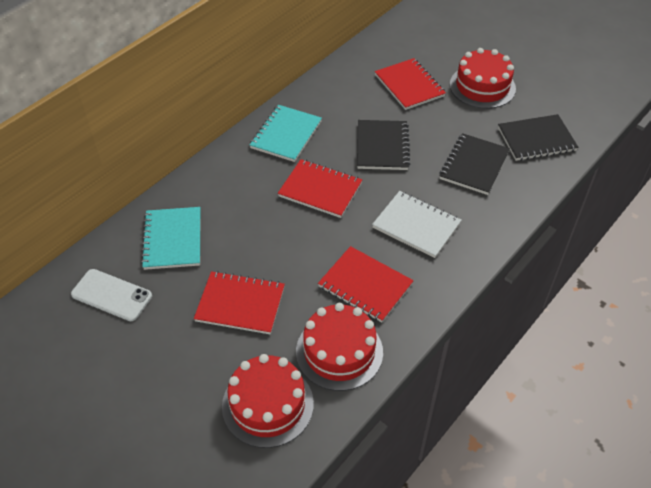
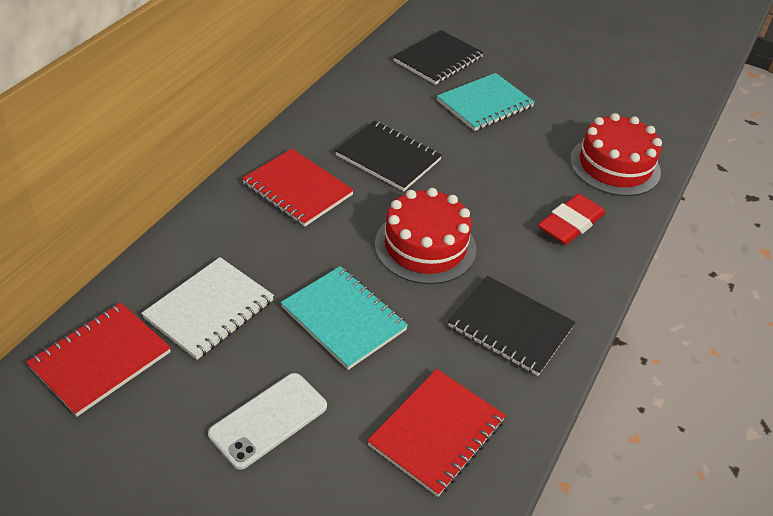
red cake: [222,354,314,448] [296,303,383,391] [450,48,516,109] = 3 -> [375,188,476,284] [570,113,662,196] = 2
red eraser: none = 0 -> [538,194,606,245] = 1
red notebook: [194,271,285,334] [278,159,362,218] [318,246,414,322] [375,58,446,110] = 4 -> [26,303,171,417] [242,149,354,227] [367,369,506,497] = 3

